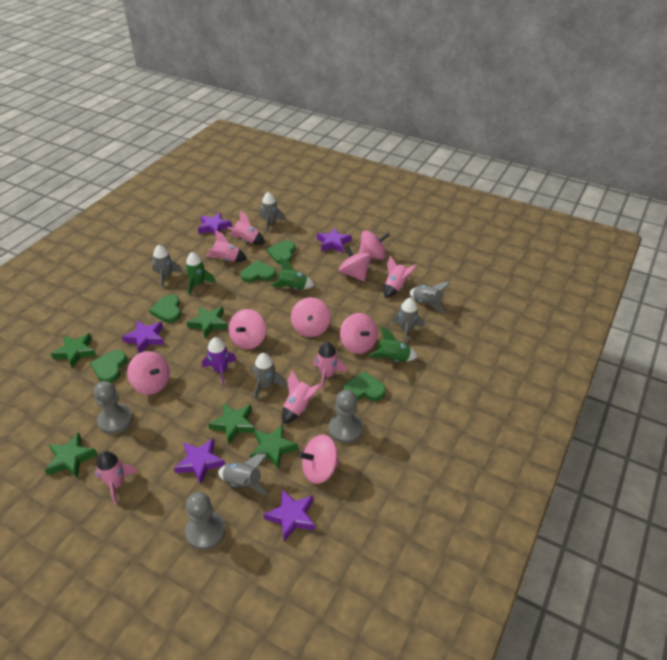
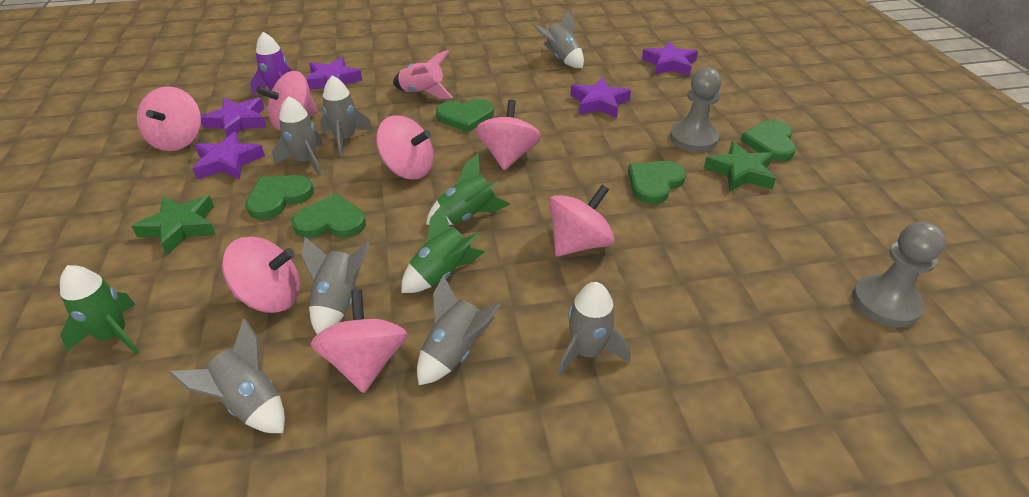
green star: [45,433,98,478] [50,333,96,368] [186,306,228,338] [208,403,255,444] [250,424,299,469] = 5 -> [131,195,216,255] [704,141,776,192] = 2
grey pawn: [94,381,133,434] [185,492,226,550] [329,390,363,444] = 3 -> [670,67,722,152] [852,222,946,328] = 2
grey rocket: [152,245,182,288] [218,454,269,495] [253,353,287,400] [260,192,286,232] [392,298,424,344] [409,282,451,314] = 6 -> [170,319,285,433] [272,96,324,176] [302,237,370,334] [320,75,373,156] [417,275,500,385] [533,9,584,68] [558,282,630,377] = 7
pink rocket: [95,451,138,505] [206,230,247,262] [227,210,265,245] [282,371,321,424] [313,342,347,390] [384,256,417,298] = 6 -> [393,50,452,99] = 1

